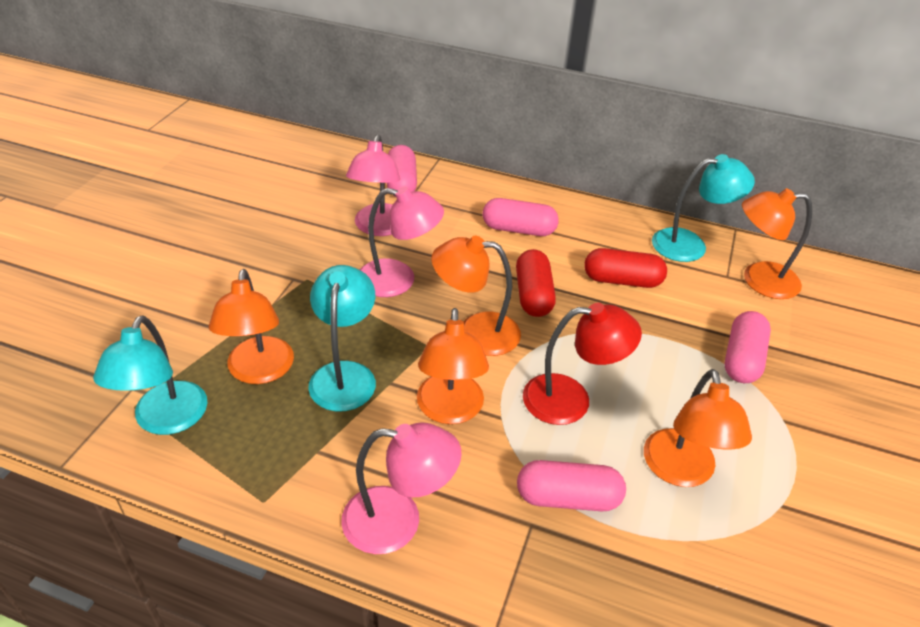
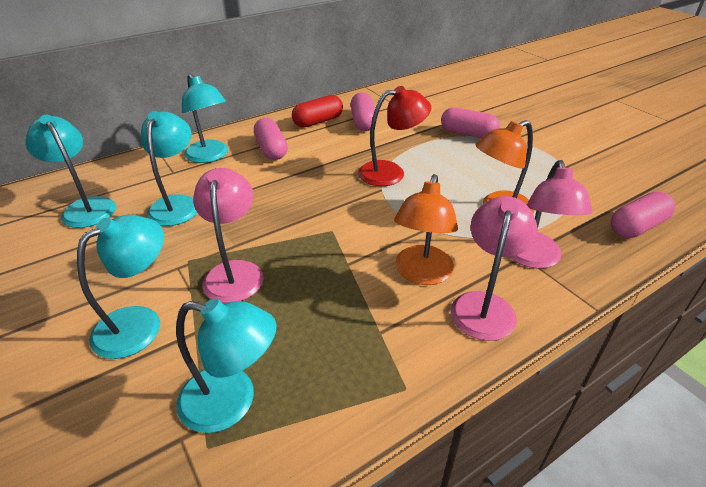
orange lamp: [208,269,294,384] [417,308,489,424] [431,236,521,356] [644,369,752,487] [742,188,812,299] = 5 -> [394,174,458,285] [476,120,534,214] = 2
red capsule: [516,249,556,317] [584,248,667,288] = 2 -> [292,95,343,127] = 1
turquoise lamp: [93,315,207,435] [308,265,376,412] [652,154,755,262] = 3 -> [25,115,116,228] [77,215,164,359] [141,111,197,226] [176,298,276,433] [182,74,228,163] = 5

